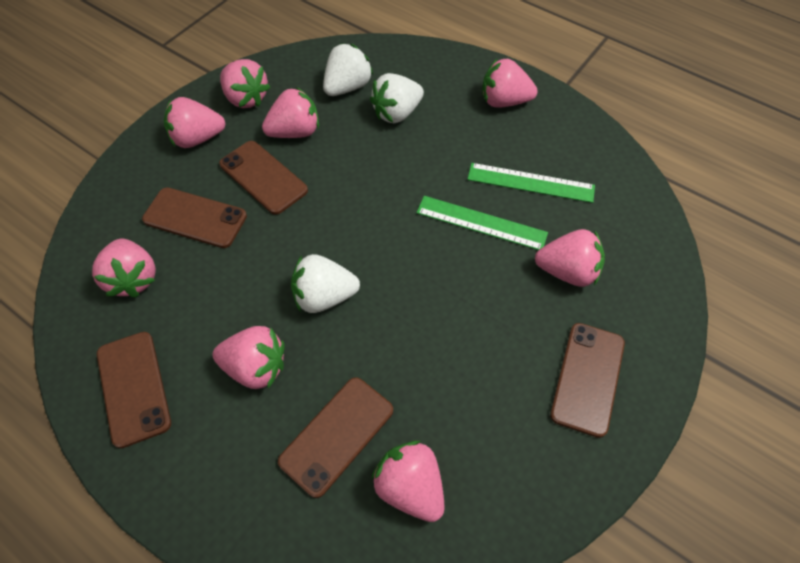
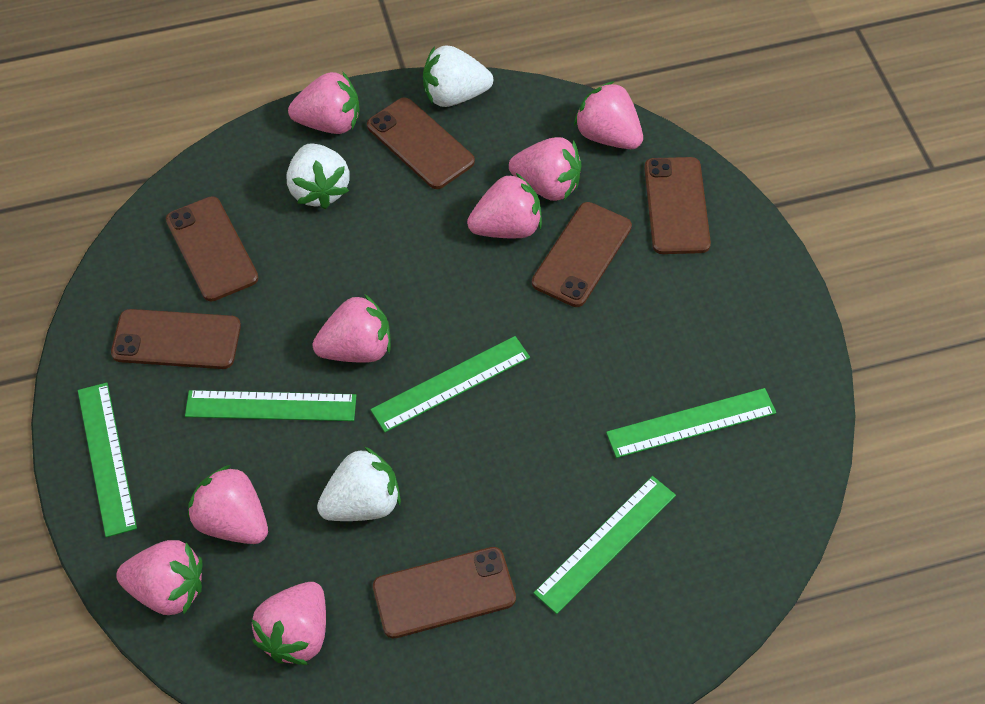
brown phone: [97,332,171,448] [142,187,247,248] [219,141,308,215] [278,377,393,498] [550,323,625,438] = 5 -> [111,309,241,369] [166,196,259,301] [367,97,475,189] [373,547,516,639] [532,202,632,307] [644,157,711,254] = 6
green ruler: [416,196,548,250] [467,163,595,203] = 2 -> [78,383,137,537] [185,390,357,421] [370,336,530,432] [533,476,676,614] [606,388,776,458] = 5

